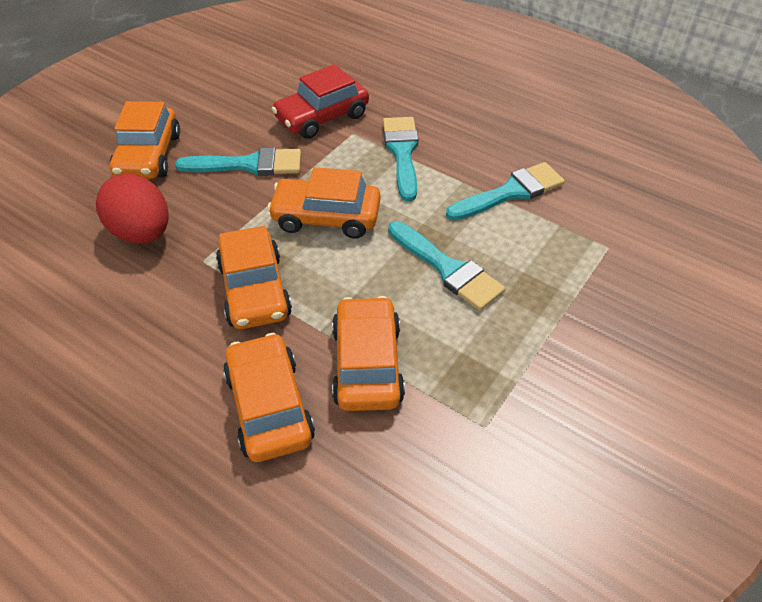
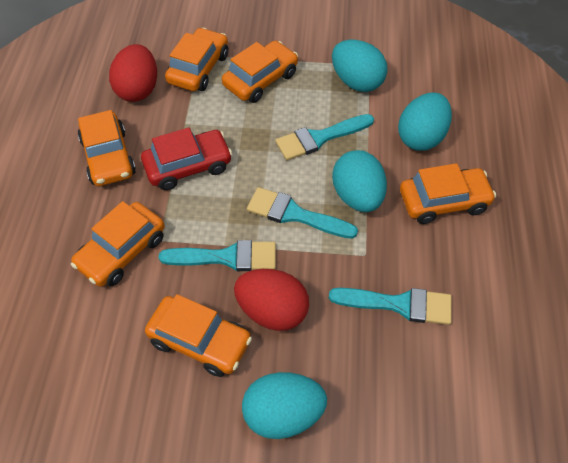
orange car: [110,101,180,179] [216,226,292,329] [223,333,315,462] [267,167,381,239] [332,296,405,411] = 5 -> [71,201,165,287] [78,110,136,186] [145,294,252,377] [165,28,228,91] [222,41,298,103] [400,163,496,224] = 6
red egg: [96,174,169,244] = 1 -> [109,44,157,102] [234,269,309,331] = 2
turquoise egg: none = 0 -> [242,372,327,439] [332,40,388,92] [332,150,387,212] [398,93,452,151] = 4

